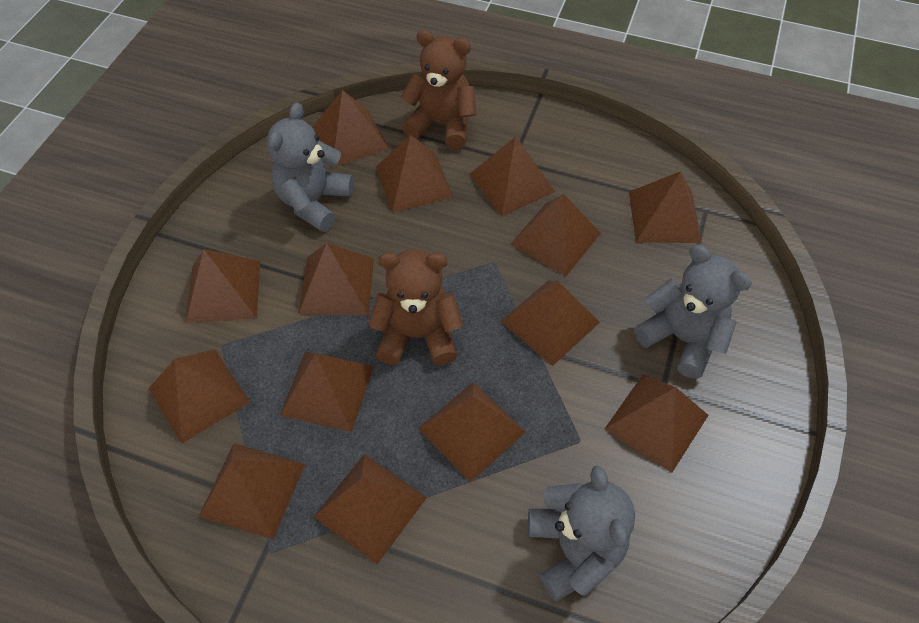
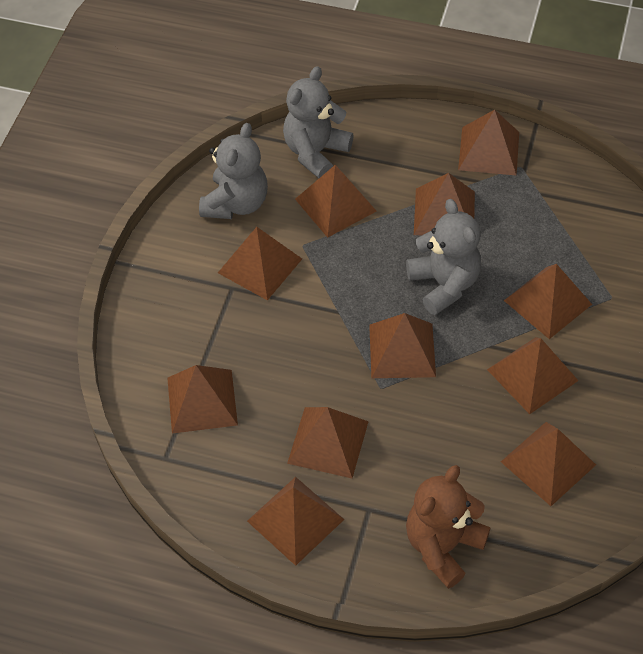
brown pyramid: [149,350,250,444] [186,249,260,323] [199,443,305,539] [280,351,374,432] [299,243,374,315] [312,90,389,168] [314,454,427,564] [376,135,453,213] [418,382,525,482] [469,136,555,216] [500,281,600,366] [511,194,601,276] [605,375,709,473] [629,171,702,243] = 14 -> [167,365,238,434] [218,227,302,300] [247,477,344,566] [287,407,369,478] [295,165,376,238] [369,313,436,378] [414,173,475,236] [458,110,519,176] [487,337,579,414] [501,422,596,506] [504,264,592,339] = 11
brown teddy bear: [368,249,463,365] [400,30,476,149] = 2 -> [406,465,491,589] = 1

